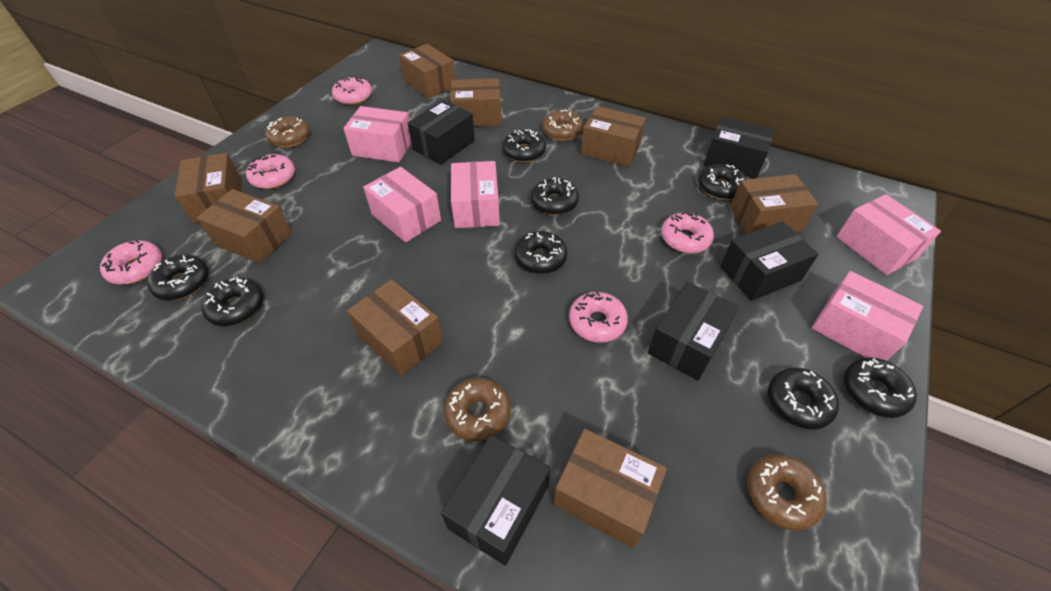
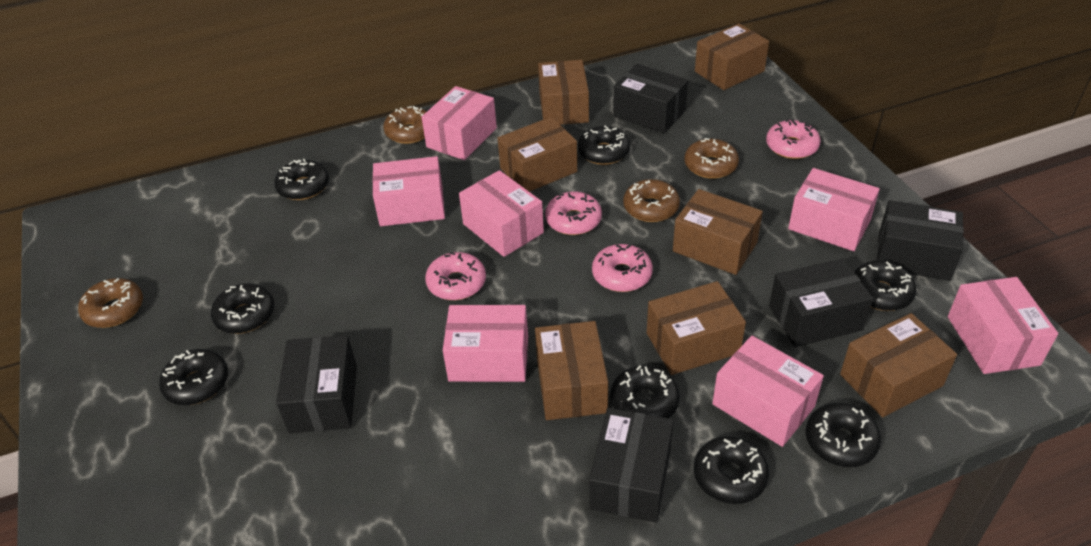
brown box: [175,153,242,223] [197,189,292,263] [347,279,443,376] [399,44,456,99] [450,78,502,127] [553,429,667,548] [581,106,646,167] [730,174,818,234] = 8 -> [498,117,577,192] [535,321,608,420] [538,60,589,125] [647,281,746,375] [673,189,763,275] [695,23,769,90] [840,313,957,417] = 7
pink box: [343,106,411,163] [363,167,441,243] [451,161,500,228] [812,271,923,361] [836,194,941,275] = 5 -> [372,156,445,226] [421,86,497,160] [443,305,528,382] [459,170,544,257] [712,336,824,447] [788,168,880,251] [948,277,1058,374] = 7
pink donut: [100,240,162,285] [246,154,295,189] [332,76,372,105] [569,292,628,343] [661,212,714,253] = 5 -> [425,252,486,300] [545,191,602,235] [592,244,653,292] [766,119,821,159] = 4

